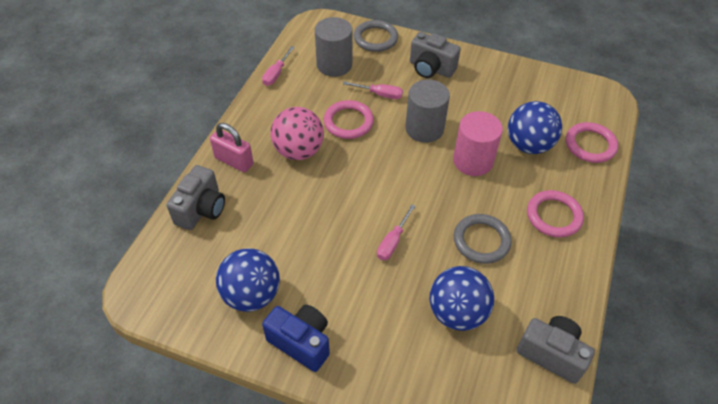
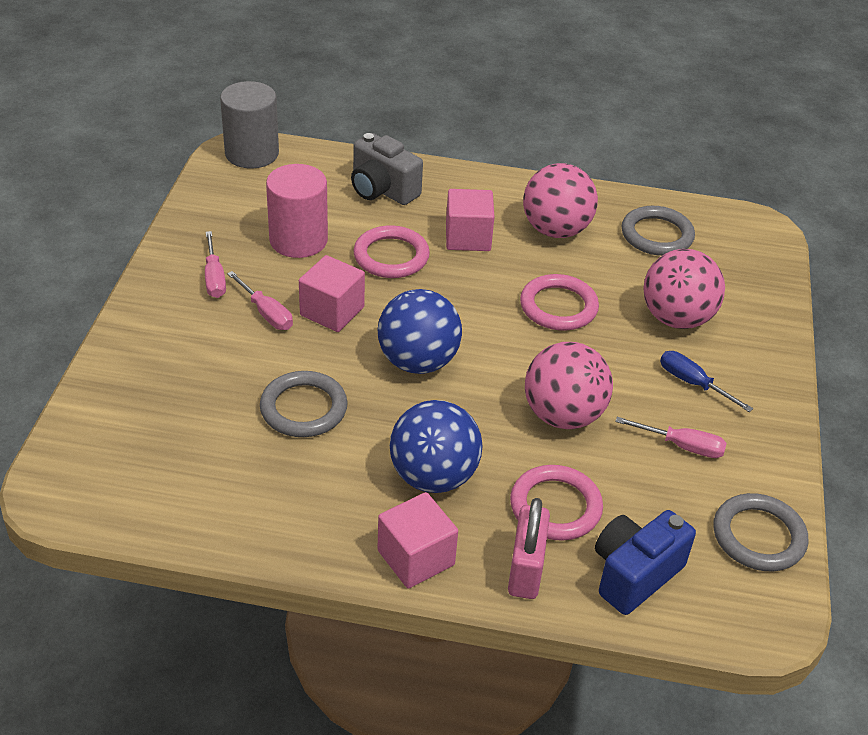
blue ball: [216,248,280,312] [430,266,494,331] [508,101,562,154] = 3 -> [378,289,462,374] [390,400,483,493] = 2
blue screwdriver: none = 0 -> [660,351,753,412] = 1
grey camera: [166,165,225,230] [410,32,461,78] [517,316,595,384] = 3 -> [351,133,423,205] = 1
grey cylinder: [315,17,352,77] [405,79,450,143] = 2 -> [220,81,279,168] = 1
grey ring: [354,20,398,52] [454,214,512,264] = 2 -> [260,371,348,437] [621,206,695,256] [713,493,808,571] = 3
pink ball: [270,107,324,160] = 1 -> [523,163,598,238] [525,342,613,429] [644,249,725,329] = 3
pink cube: none = 0 -> [299,255,365,332] [377,492,458,588] [446,189,494,251] = 3

